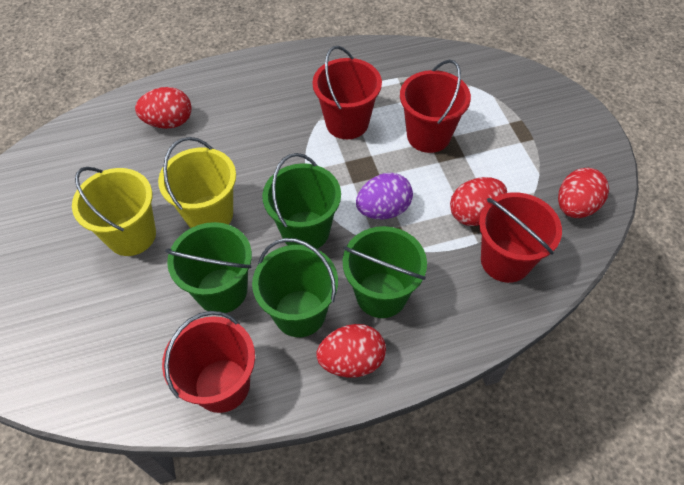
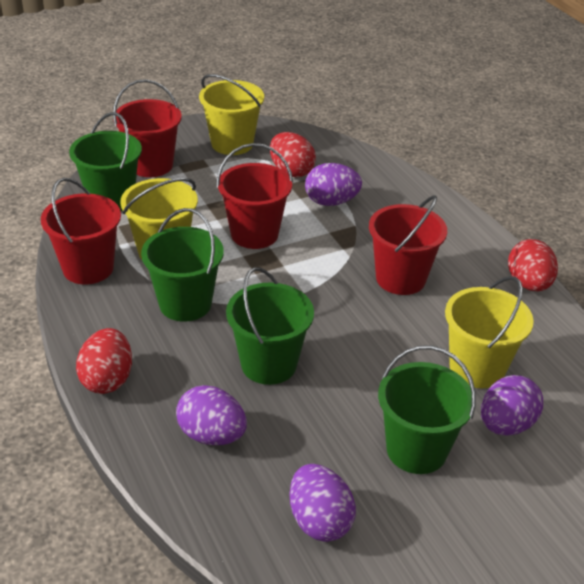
purple egg: [356,173,413,219] = 1 -> [176,385,247,445] [290,464,356,542] [305,163,362,206] [481,375,543,435] = 4
red egg: [135,87,191,129] [317,324,386,378] [450,177,507,226] [558,168,609,218] = 4 -> [76,328,132,394] [270,132,316,177] [508,239,558,291] = 3
yellow bucket: [72,167,156,256] [158,137,236,228] = 2 -> [120,178,198,260] [199,74,264,155] [445,276,534,388] = 3

